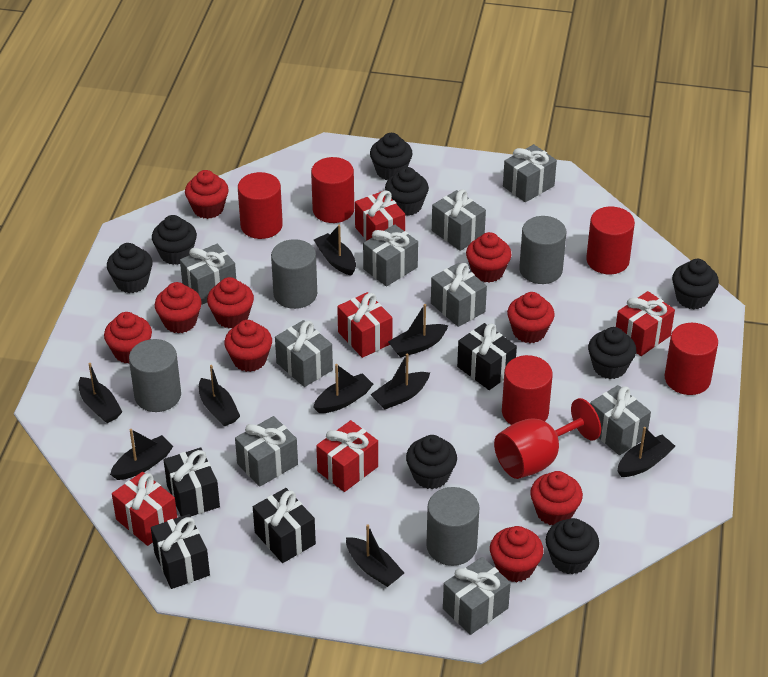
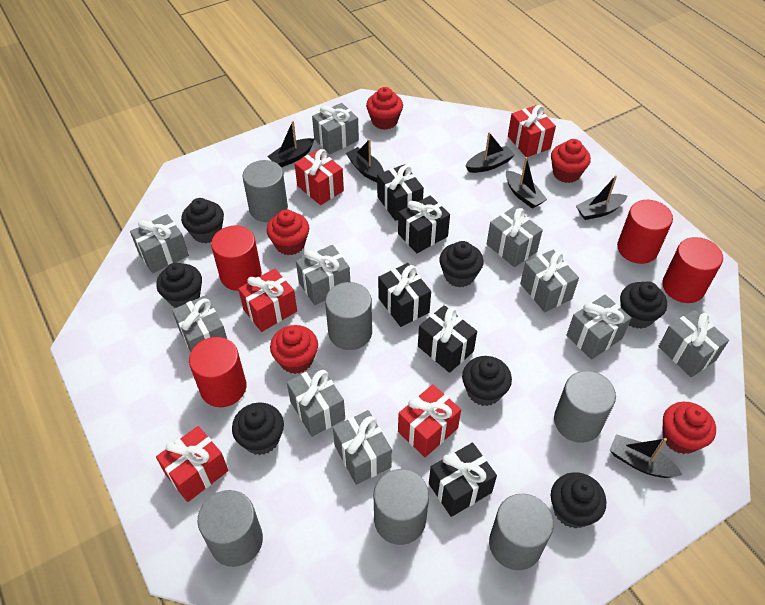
black boat: [78,363,122,423] [110,429,173,480] [199,365,240,427] [313,364,373,413] [314,225,356,276] [346,524,404,587] [370,353,430,410] [388,304,449,358] [618,427,675,477] = 9 -> [267,121,314,167] [346,139,384,182] [465,132,515,173] [506,157,547,209] [576,175,627,220] [610,434,682,478] = 6
black cupcake: [107,243,153,293] [152,215,197,265] [370,133,413,180] [385,167,429,216] [406,435,457,489] [546,518,599,575] [588,327,636,379] [672,259,719,309] = 8 -> [156,263,202,308] [181,198,224,243] [232,402,284,455] [439,241,484,288] [462,356,512,406] [551,472,606,528] [620,281,667,329] = 7
black gift: [151,514,210,589] [164,448,220,516] [253,488,316,563] [457,323,517,390] = 4 -> [377,164,424,221] [378,263,431,327] [398,195,450,253] [418,305,477,373] [429,443,497,517] = 5
grey cylinder: [129,339,181,412] [271,239,317,309] [426,487,479,566] [519,216,566,284] = 4 -> [198,490,263,567] [242,160,288,222] [325,282,372,350] [374,469,429,545] [489,494,554,570] [554,371,616,443] = 6
grey gift: [180,244,236,305] [235,416,298,487] [275,320,333,387] [363,224,418,286] [431,263,487,327] [432,189,486,251] [443,557,511,635] [503,144,557,202] [590,385,651,455] = 9 -> [130,214,189,273] [172,295,227,352] [287,365,345,437] [296,245,350,305] [312,103,359,154] [333,410,392,485] [487,207,543,267] [520,250,579,312] [566,295,632,360] [658,310,729,377] = 10
red cupcake: [104,312,152,363] [155,282,202,333] [185,170,229,219] [207,277,254,328] [224,320,272,372] [466,232,511,283] [490,526,544,582] [507,292,554,343] [530,471,583,525] = 9 -> [267,210,309,255] [270,325,318,374] [366,87,403,130] [551,139,591,183] [662,402,716,454] = 5
red cylinder: [238,172,283,239] [311,157,354,223] [502,355,553,425] [586,207,635,274] [665,323,718,395] = 5 -> [189,337,247,407] [211,226,262,291] [617,200,673,264] [662,237,723,303] = 4
red goblet: [494,398,601,479] = 1 -> none = 0

